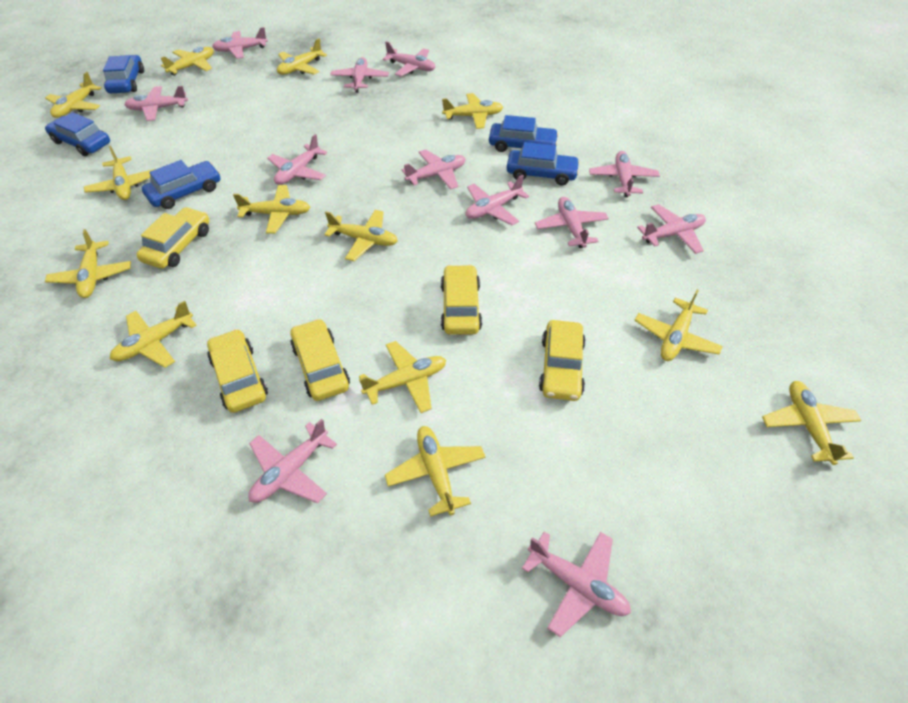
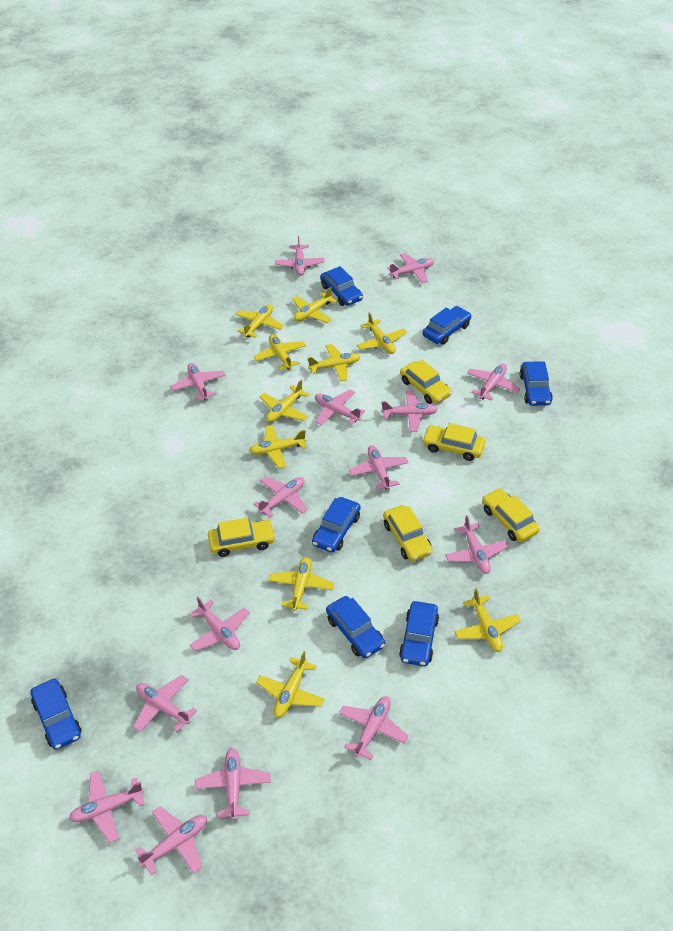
blue car: [45,112,110,156] [103,55,144,93] [142,160,221,209] [489,115,559,152] [507,142,580,185] = 5 -> [31,679,82,750] [312,497,360,553] [320,266,363,306] [326,596,385,658] [399,601,439,666] [423,306,471,345] [520,361,553,406] = 7
pink plane: [125,86,188,121] [212,27,268,59] [248,419,337,503] [267,134,327,185] [330,57,389,93] [383,41,436,76] [402,149,466,189] [465,175,529,225] [522,532,631,637] [535,197,609,248] [589,151,660,197] [637,204,706,254] = 12 -> [69,770,144,843] [133,675,197,732] [135,807,207,876] [170,363,225,401] [190,597,250,651] [195,748,271,820] [253,477,308,518] [275,236,325,276] [315,390,365,426] [339,696,409,760] [349,446,408,490] [381,390,438,432] [387,253,434,283] [445,515,509,574] [467,364,520,401] = 15
yellow plane: [45,72,102,118] [45,229,131,298] [84,146,156,200] [110,301,197,368] [161,47,214,76] [233,185,310,234] [277,38,327,75] [324,210,398,261] [359,341,446,413] [385,426,485,517] [442,93,503,129] [634,289,723,361] [762,381,861,465] = 13 -> [236,304,284,338] [249,425,306,468] [254,334,306,370] [256,651,324,718] [260,380,310,423] [268,557,334,611] [292,287,337,323] [308,344,360,381] [357,312,407,354] [454,588,521,652] = 10

